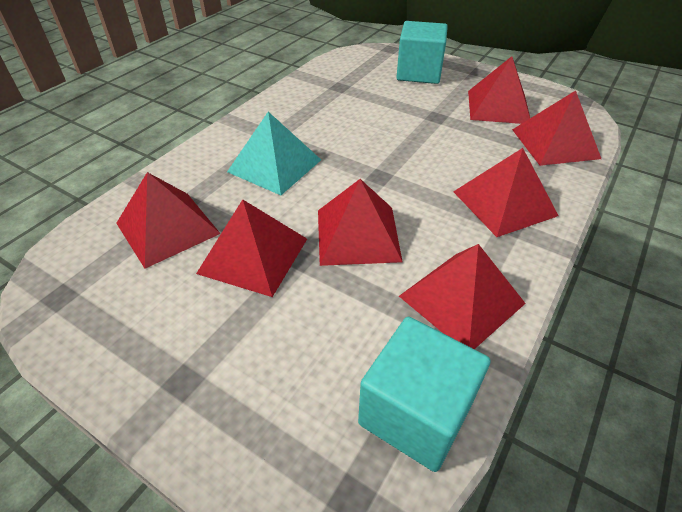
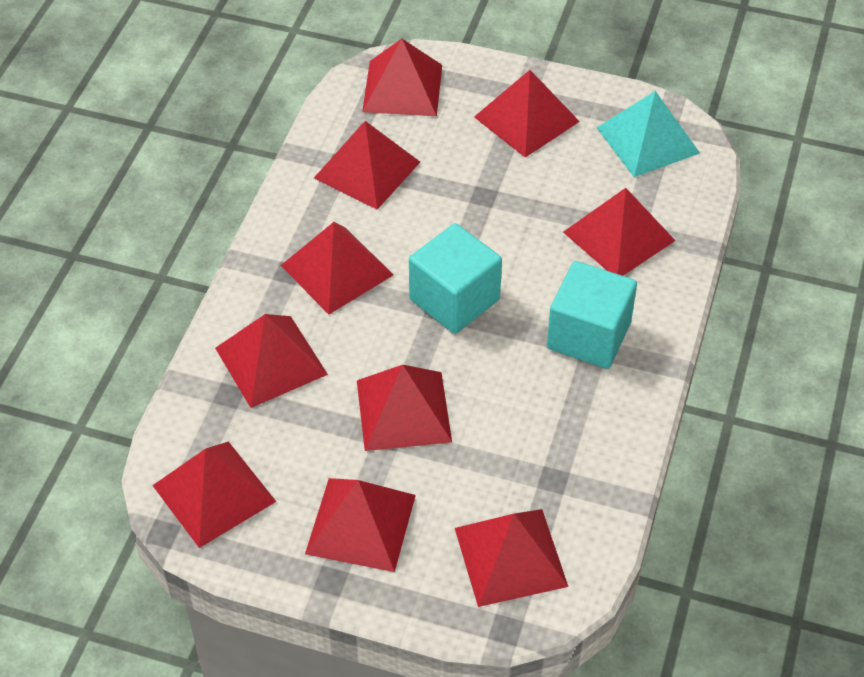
red pyramid: [116,172,221,269] [196,199,307,297] [318,179,403,266] [399,244,526,349] [453,148,559,237] [468,56,530,124] [512,90,601,166] = 7 -> [152,441,276,548] [215,314,328,408] [281,222,394,314] [305,478,416,572] [314,121,420,210] [357,365,452,451] [362,39,442,116] [455,509,568,607] [474,70,580,158] [563,188,676,276] = 10

